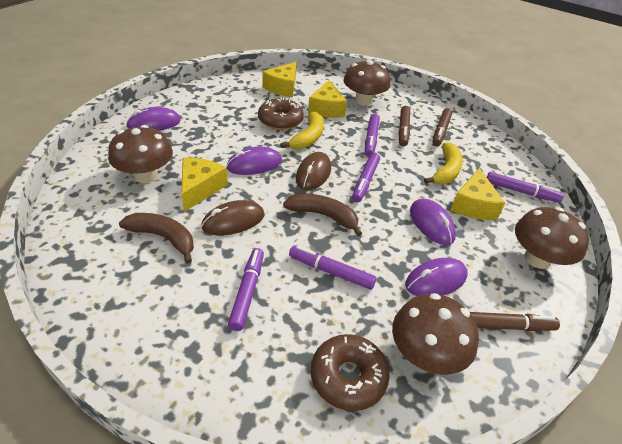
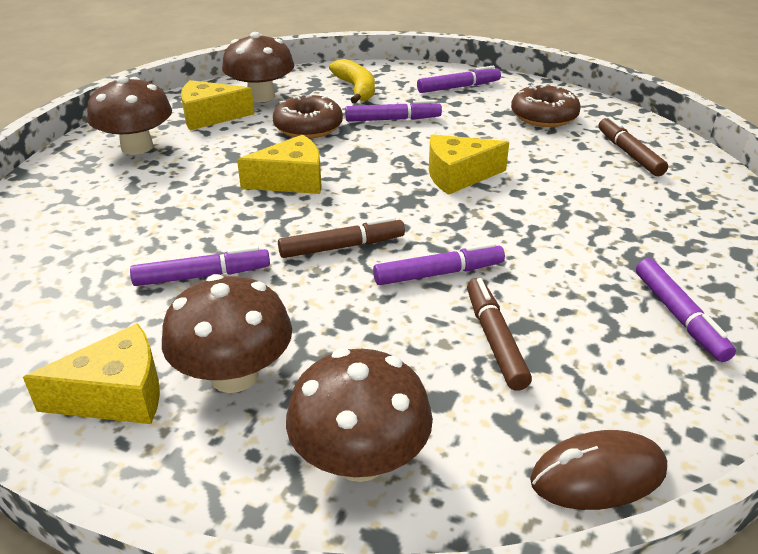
brown banana: [119,213,194,264] [283,194,362,236] = 2 -> none = 0
brown mouse: [201,200,265,235] [296,152,331,190] = 2 -> [530,430,667,510] = 1
purple mouse: [126,107,181,131] [226,147,282,175] [405,258,468,296] [410,199,456,245] = 4 -> none = 0
yellow banana: [280,111,324,149] [424,142,463,184] = 2 -> [329,59,375,103] = 1

